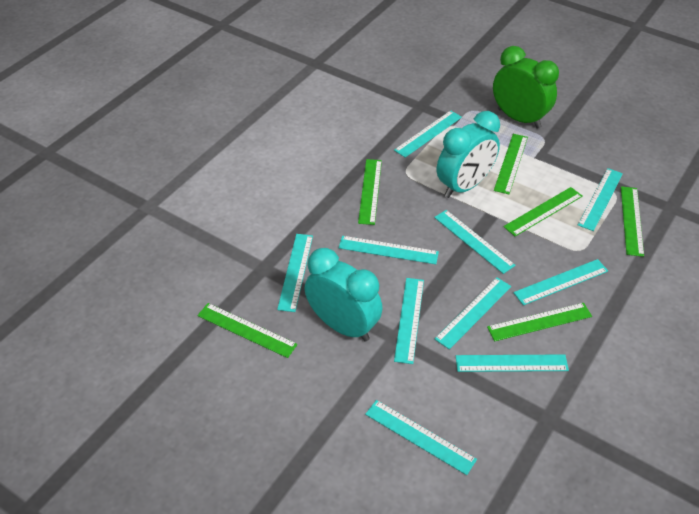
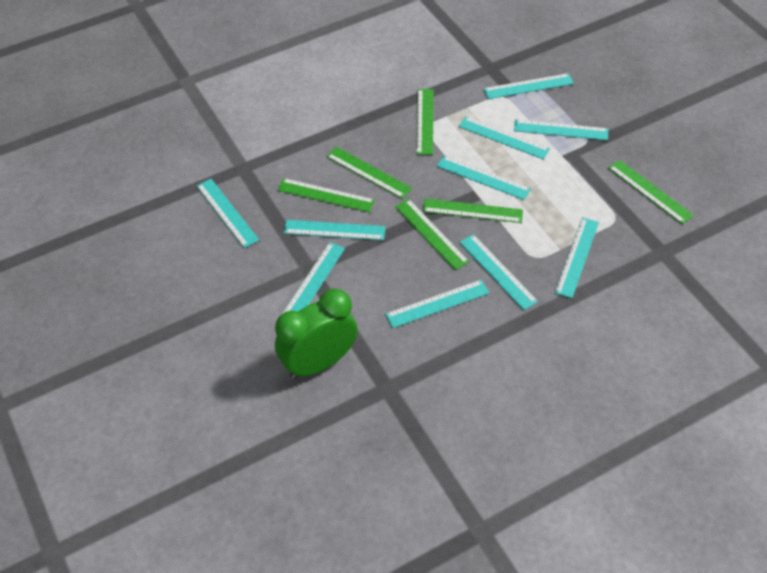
turquoise clock: [305,248,382,342] [437,111,500,198] = 2 -> none = 0

